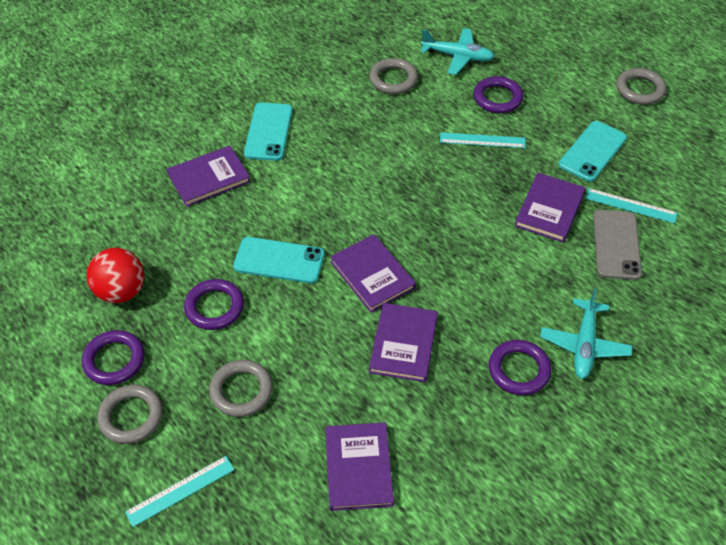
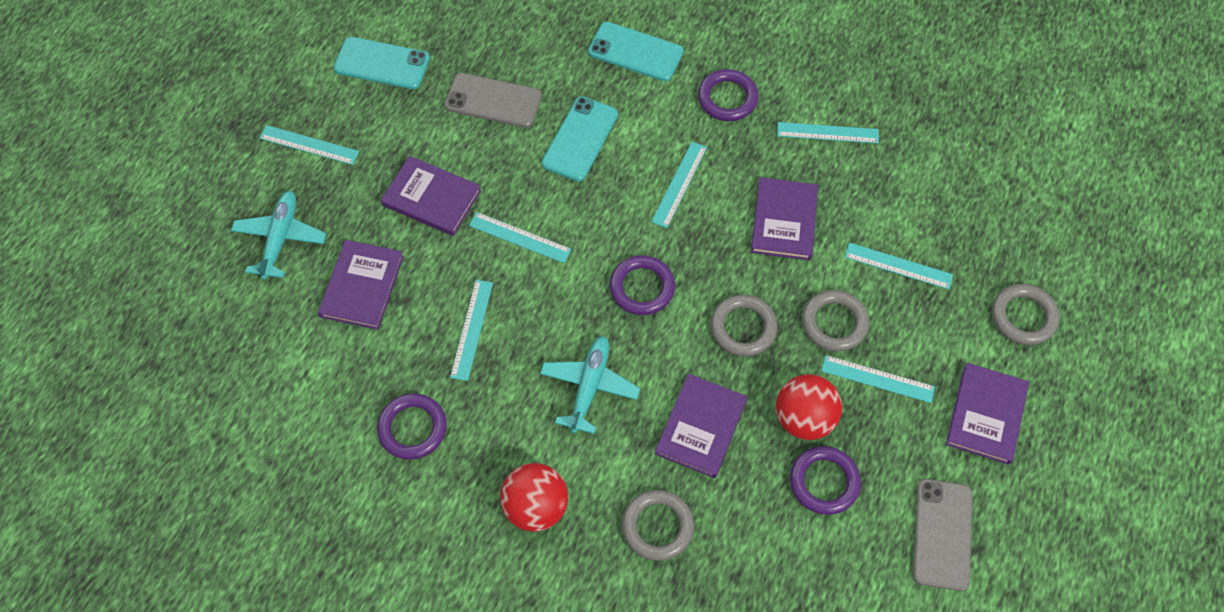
grey phone: [593,210,642,280] = 1 -> [445,73,542,128] [913,479,972,591] = 2
red ball: [87,248,144,303] = 1 -> [500,463,568,532] [776,374,842,440] = 2
turquoise ruler: [125,456,235,527] [440,132,526,148] [585,188,678,224] = 3 -> [259,125,359,165] [450,280,493,381] [469,212,572,263] [651,142,707,228] [777,122,879,144] [821,355,935,403] [845,243,953,289] = 7

